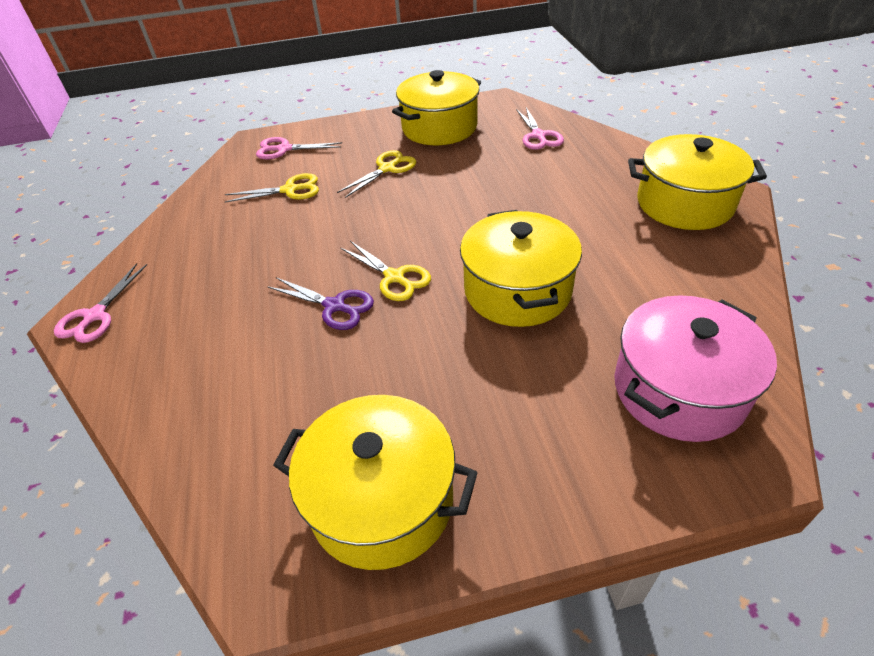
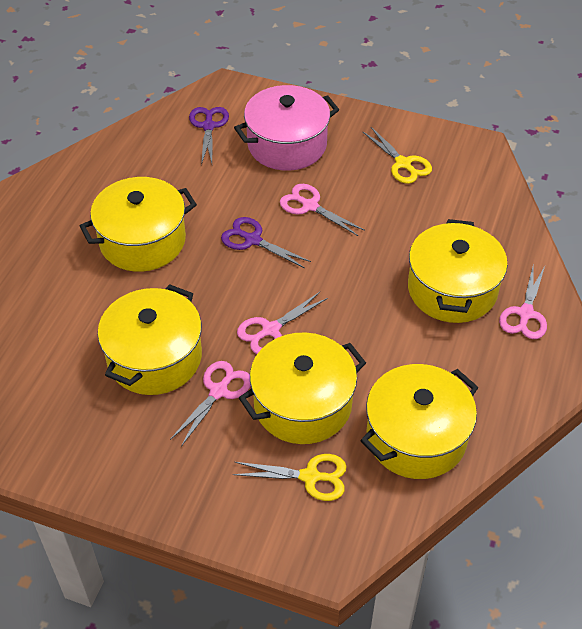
pink scissors: [54,263,147,343] [256,137,342,159] [516,108,564,150] = 3 -> [170,361,251,446] [237,292,328,354] [280,184,365,236] [499,263,547,339] = 4
purple scissors: [267,277,374,330] = 1 -> [189,107,229,165] [221,217,311,268] = 2
yellow pot: [273,395,478,570] [392,70,481,145] [460,210,582,327] [628,134,767,230] = 4 -> [80,177,197,272] [98,284,202,395] [239,332,366,444] [361,364,479,479] [408,219,508,323] = 5
yellow scissors: [225,173,319,203] [337,150,416,198] [341,241,431,301] = 3 -> [233,454,347,501] [362,127,432,184] = 2

